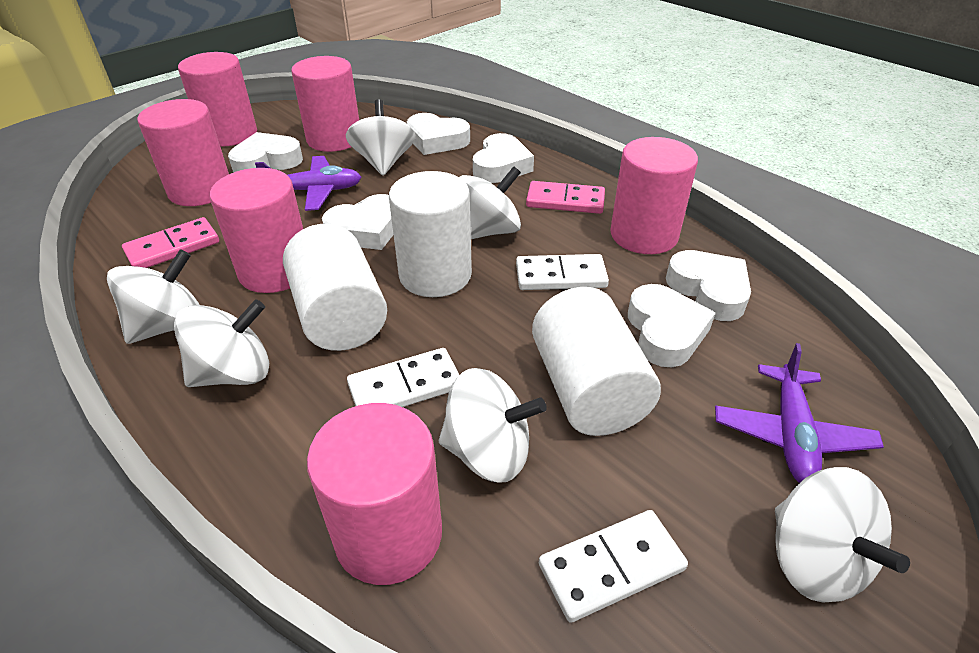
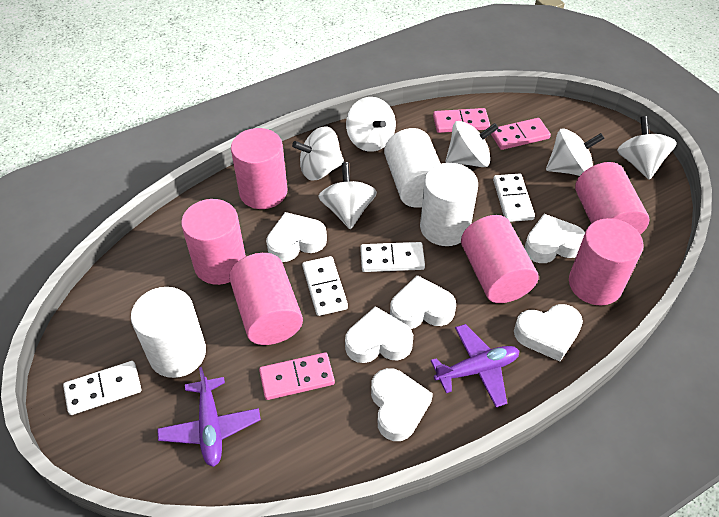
pink domino: [122,217,219,268] [526,181,605,214] = 2 -> [259,352,335,400] [433,108,490,133] [491,118,551,150] = 3
white domino: [347,348,459,407] [516,254,609,290] [539,510,688,623] = 3 -> [63,361,141,415] [302,256,348,316] [360,242,425,272] [493,174,535,222] = 4

